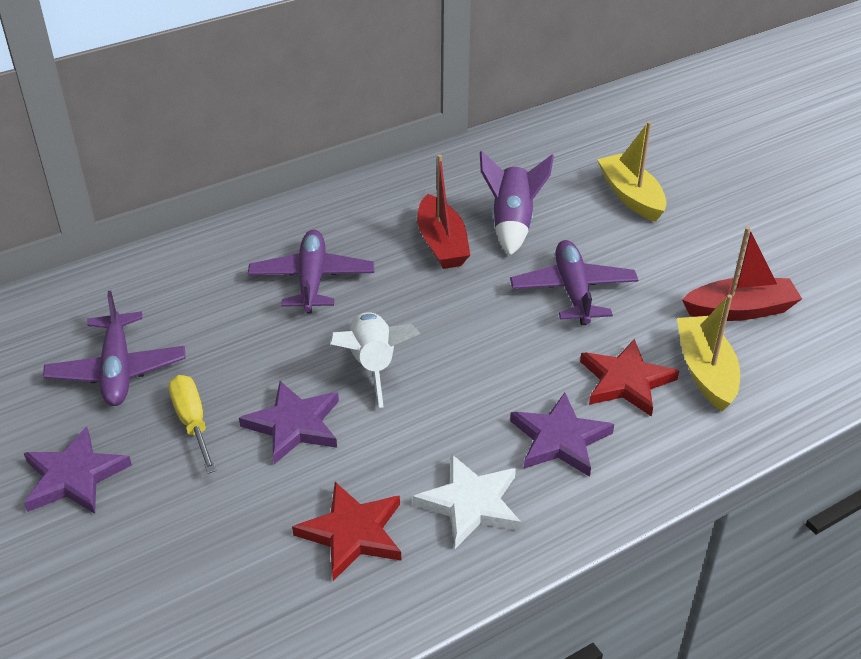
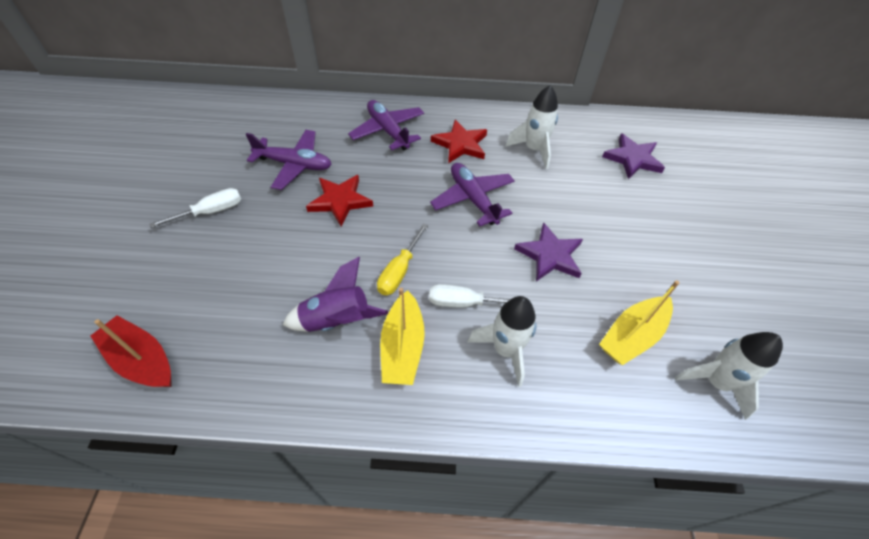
purple star: [24,427,132,514] [239,381,339,464] [510,393,614,477] = 3 -> [514,222,583,281] [602,133,665,179] = 2
red boat: [417,155,470,269] [682,227,802,321] = 2 -> [90,315,172,387] = 1
white rocket: [330,312,420,408] = 1 -> [467,296,537,387] [505,85,558,169] [675,332,783,420] = 3
white screwdriver: none = 0 -> [149,188,241,228] [429,284,510,307] = 2
white star: [413,454,521,549] = 1 -> none = 0

